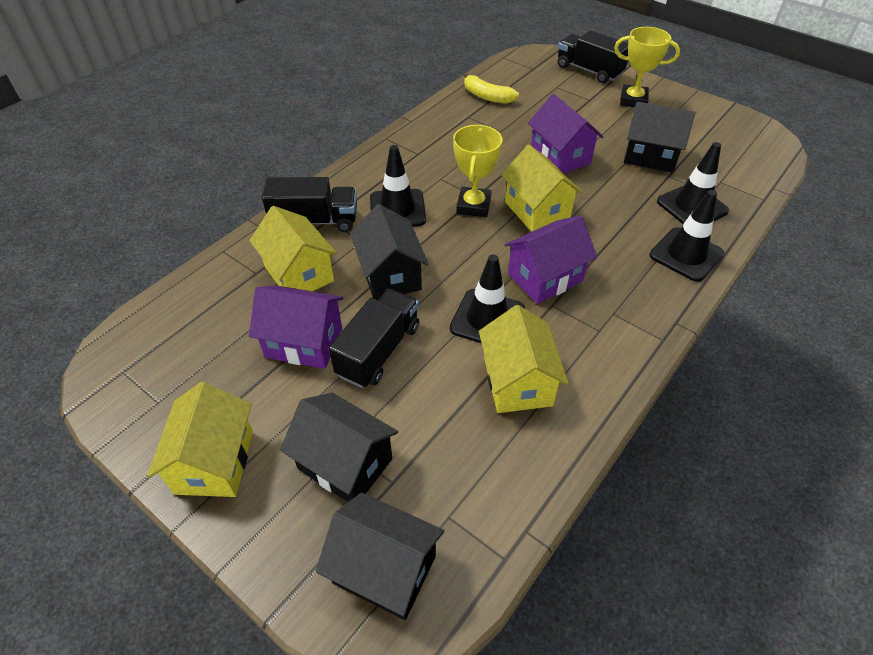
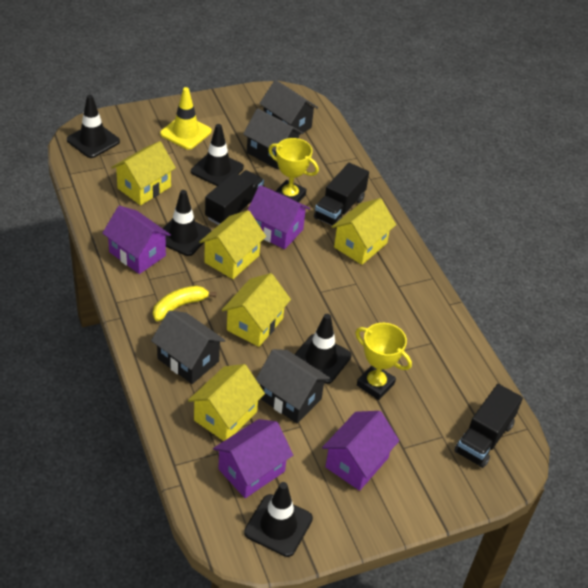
black traffic cone: [370,145,426,227] [450,254,525,343] [649,190,724,282] [657,142,729,224] = 4 -> [67,95,120,158] [163,190,211,256] [191,124,244,186] [244,482,313,557] [294,314,352,384] = 5
purple house: [249,285,344,369] [505,215,597,304] [528,94,603,173] = 3 -> [102,205,171,274] [213,419,293,498] [248,185,310,249] [322,411,399,491] = 4
yellow house: [147,382,253,497] [249,206,337,291] [479,305,569,413] [501,144,583,232] = 4 -> [111,141,176,205] [188,364,265,441] [199,210,266,279] [222,273,291,347] [332,198,396,265] = 5
yellow traffic cone: none = 0 -> [160,87,212,150] = 1

